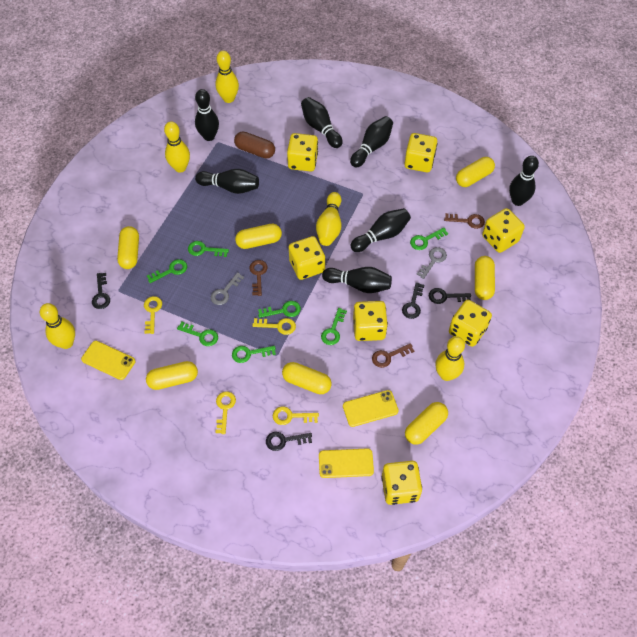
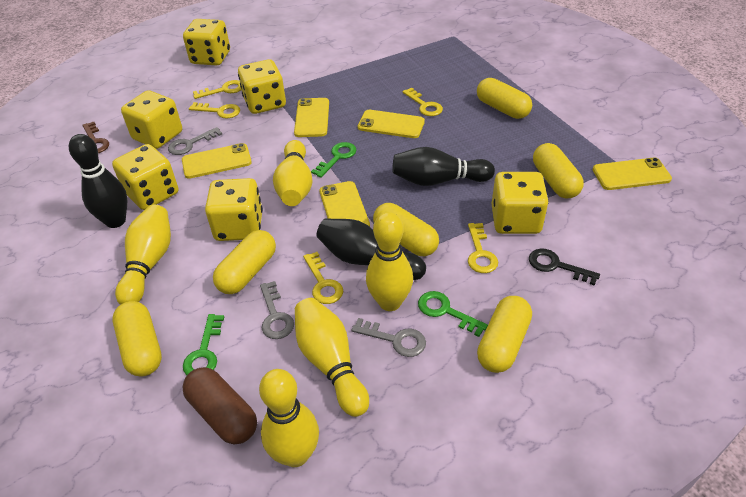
black bowling pin: [195,89,219,141] [195,169,259,194] [301,97,343,148] [322,267,392,293] [350,116,393,167] [350,208,411,252] [509,156,539,206] = 7 -> [69,134,127,228] [316,218,426,280] [393,147,495,186] = 3
black key: [92,273,110,309] [266,432,312,451] [402,282,424,319] [429,288,471,304] = 4 -> [529,249,600,286] = 1
brown key: [249,260,268,296] [372,343,414,368] [444,213,485,229] = 3 -> [82,122,109,153] = 1
green key: [147,259,187,283] [177,322,218,346] [188,241,229,257] [232,346,276,363] [258,301,301,318] [321,308,347,345] [410,227,448,250] = 7 -> [183,314,224,375] [311,142,356,178] [418,291,488,337] = 3
grey key: [211,272,244,305] [417,247,447,279] = 2 -> [168,127,222,155] [260,281,294,339] [351,318,426,357] = 3
yellow capsule: [117,226,139,269] [146,361,198,390] [235,224,282,249] [282,362,332,394] [405,402,448,445] [456,157,495,187] [475,256,495,300] = 7 -> [112,301,162,377] [213,230,276,294] [373,203,439,256] [477,78,532,119] [477,296,532,373] [533,143,584,199] = 6
yellow dice: [287,133,318,172] [289,236,325,280] [353,301,388,341] [381,461,422,505] [404,133,437,172] [449,300,492,347] [482,208,525,253] = 7 -> [112,144,178,210] [121,90,182,149] [183,19,230,66] [205,178,263,241] [238,59,286,114] [492,172,548,234] = 6
yellow key: [144,296,162,334] [215,391,236,434] [252,318,296,335] [273,407,319,425] = 4 -> [189,102,240,118] [193,80,241,99] [303,252,343,304] [402,88,443,116] [468,223,498,273] = 5
yellow phone: [81,341,136,380] [319,448,374,478] [343,390,399,427] = 3 -> [182,143,252,179] [294,98,329,137] [319,181,370,227] [358,110,425,138] [593,157,672,190] = 5

